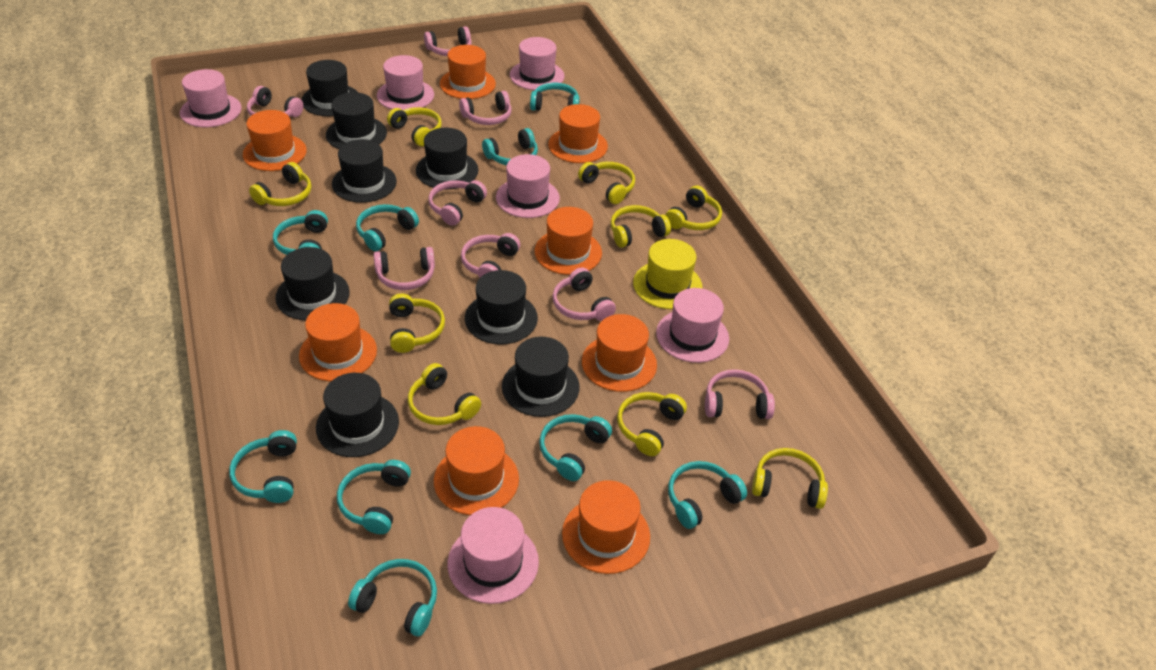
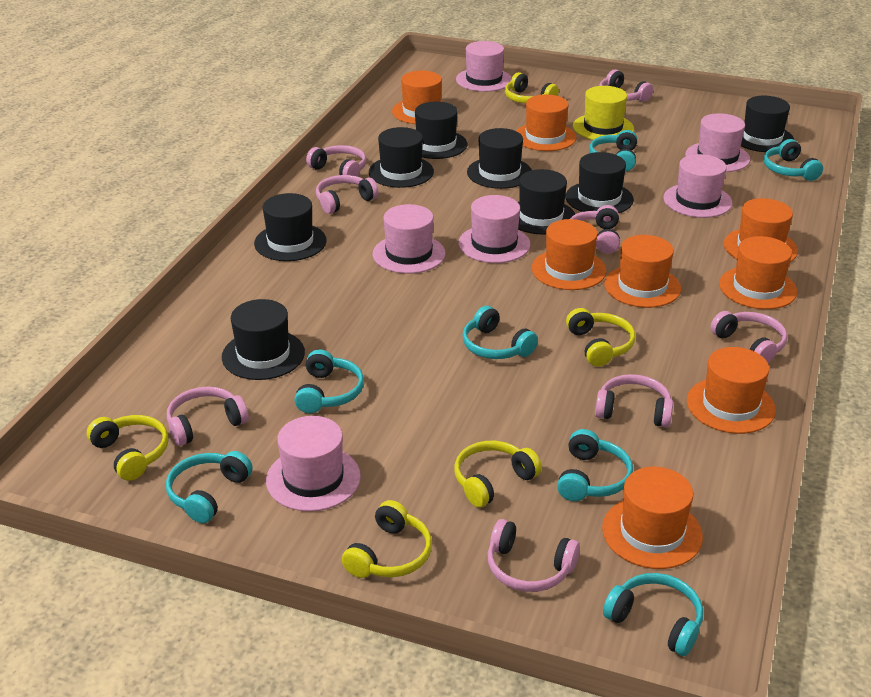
turquoise headphones: [229,430,297,503] [273,210,328,255] [337,460,411,534] [348,559,437,637] [356,204,419,251] [482,128,538,165] [530,83,580,111] [539,414,612,481] [668,461,747,529] = 9 -> [166,451,253,523] [294,349,364,413] [462,306,538,359] [557,429,633,501] [589,130,637,171] [603,573,703,656] [764,139,823,181] = 7
yellow headphones: [249,162,312,206] [387,107,442,146] [389,293,445,353] [408,363,481,425] [578,162,635,204] [611,205,671,248] [617,392,687,456] [665,186,722,230] [752,448,828,509] = 9 -> [87,415,168,481] [342,500,432,578] [454,441,542,508] [505,72,559,104] [566,308,635,367] = 5

